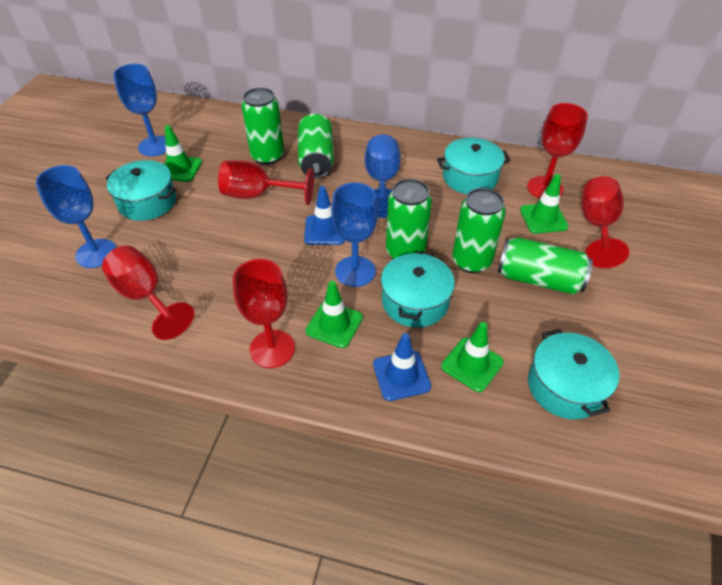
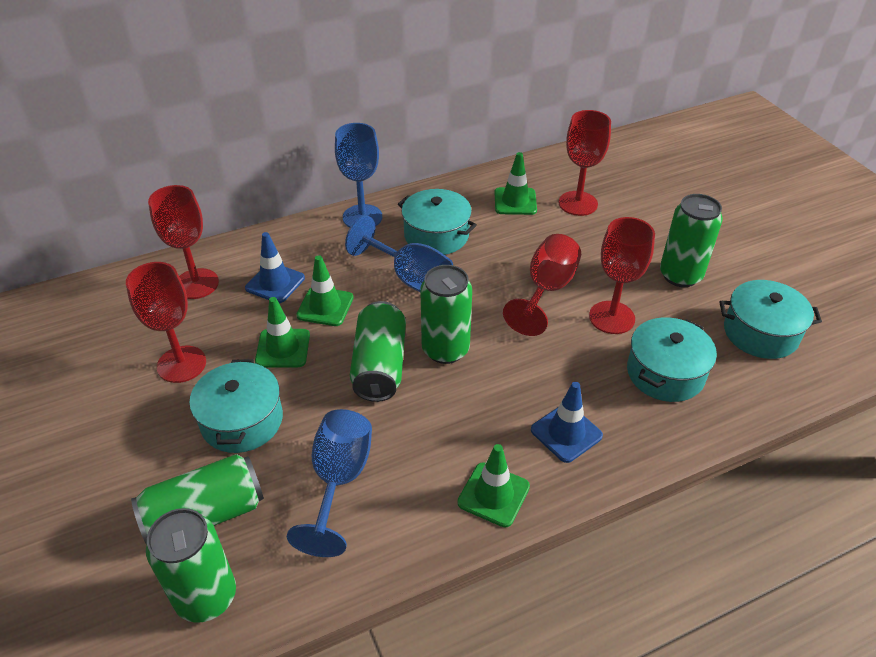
blue goblet: [36,165,116,268] [113,64,166,156] [331,183,378,287] [365,134,401,218] = 4 -> [287,409,372,557] [335,123,382,227] [345,216,453,292] = 3

